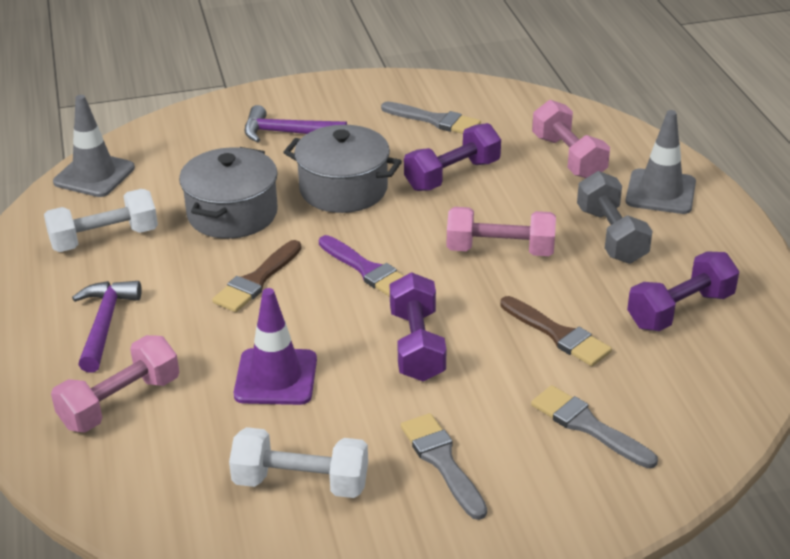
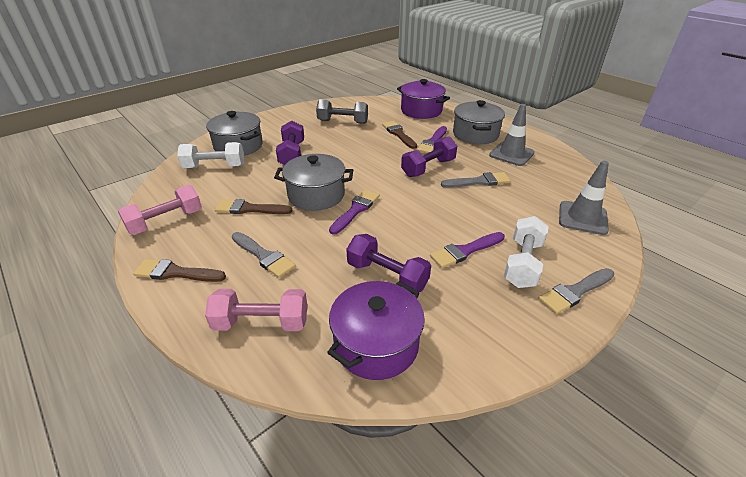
brown brush: [212,240,302,312] [500,296,612,366] = 2 -> [133,259,226,282] [215,199,293,214] [382,121,417,149] = 3
grey pot: [179,147,278,239] [283,125,402,213] = 2 -> [206,111,263,156] [274,154,353,211] [453,100,505,144] = 3
pink dumbbell: [51,335,179,432] [447,207,556,256] [532,100,610,178] = 3 -> [118,185,202,235] [205,289,307,331] = 2
purple brush: [319,235,404,297] = 1 -> [329,190,380,235] [417,126,447,153] [430,232,505,268] = 3
purple hammer: [72,281,142,372] [245,105,347,143] = 2 -> none = 0
purple pot: none = 0 -> [327,281,425,380] [397,79,450,119] = 2
purple traffic cone: [234,288,317,405] = 1 -> none = 0

